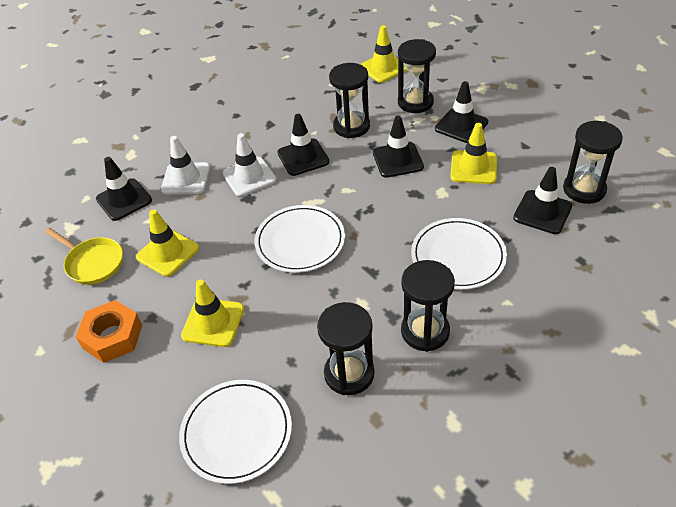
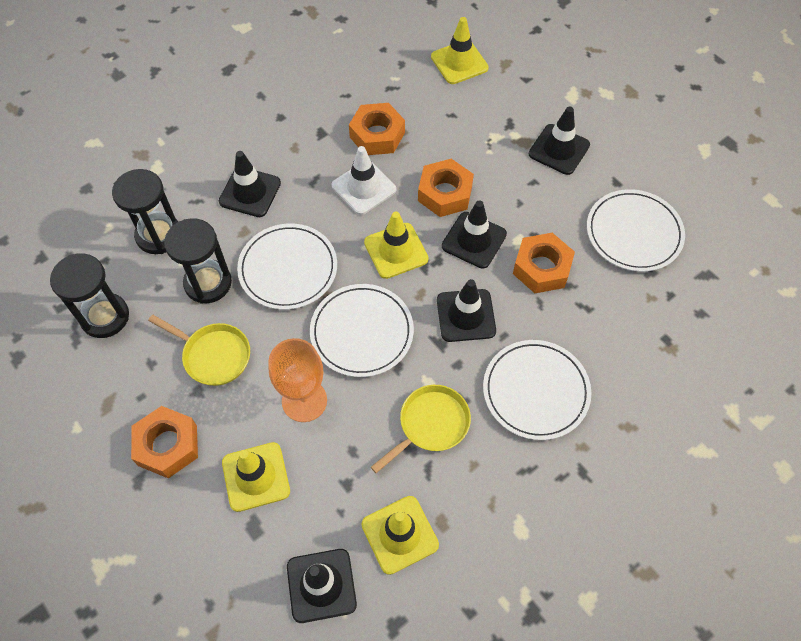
black hourglass: [317,302,374,395] [329,63,370,138] [398,39,436,113] [401,260,455,352] [563,121,623,204] = 5 -> [50,253,129,338] [112,169,178,254] [164,218,232,304] = 3
orange goblet: none = 0 -> [268,338,327,422] = 1
orange nut: [76,300,142,363] = 1 -> [131,406,198,478] [349,103,405,155] [418,159,474,217] [513,233,575,293] = 4
white plate: [179,380,292,484] [255,205,345,273] [411,218,507,290] = 3 -> [237,224,337,310] [310,284,414,377] [483,340,591,440] [587,189,685,272] = 4
white traffic cone: [161,136,210,195] [223,133,277,197] = 2 -> [332,146,396,215] = 1
yellow pan: [45,228,123,285] = 1 -> [148,315,250,386] [371,385,471,473] = 2

